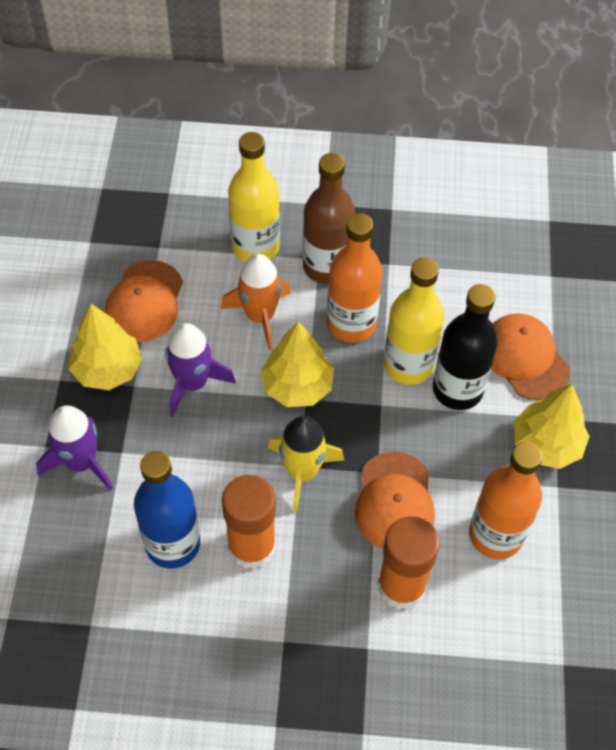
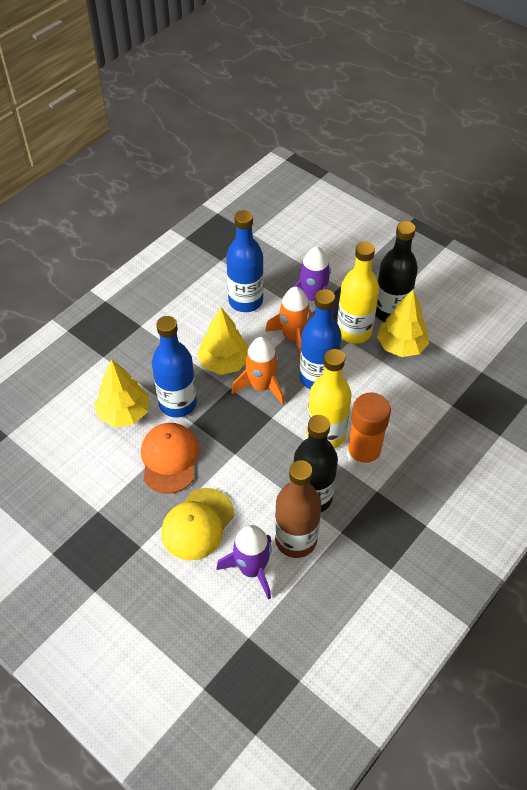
black bottle: [433,284,498,410] = 1 -> [294,415,338,512] [375,221,418,322] = 2
blue bottle: [134,451,200,568] = 1 -> [152,316,197,418] [226,210,264,312] [300,289,342,389] = 3
orange bottle: [327,213,383,343] [469,442,543,559] = 2 -> none = 0
orange cap: [105,260,183,342] [355,452,435,549] [491,313,570,400] = 3 -> [141,423,199,494] = 1
orange glue stick: [222,475,276,569] [378,516,440,609] = 2 -> [346,393,391,469] = 1
orange rocket: [221,254,290,350] = 1 -> [231,337,285,405] [265,286,314,360] = 2
yellow cap: none = 0 -> [161,488,234,561] = 1
yellow rocket: [268,416,344,513] = 1 -> none = 0

